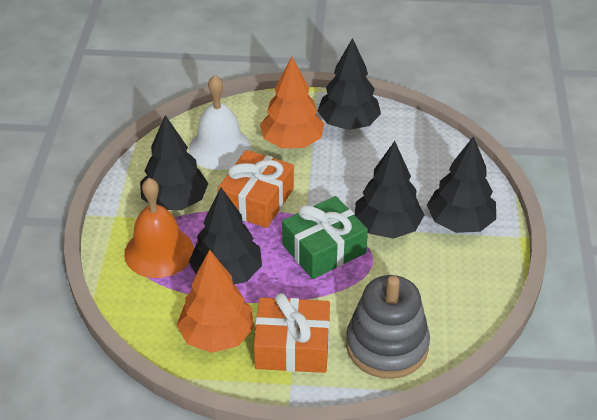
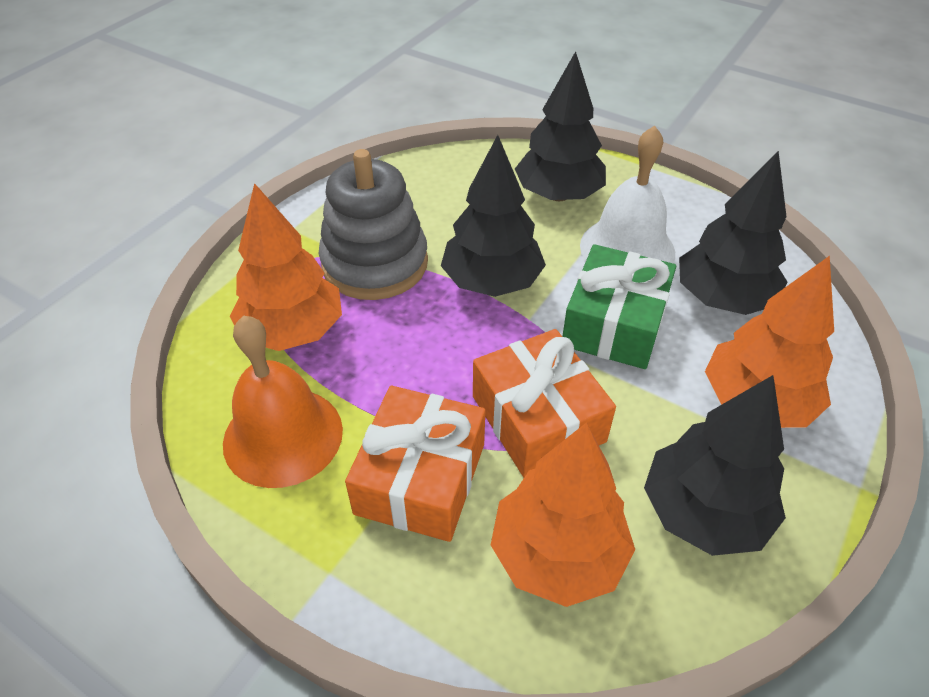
black tree: [140,115,208,210] [189,188,262,284] [318,38,381,130] [355,141,424,239] [427,136,496,233] = 5 -> [441,135,546,297] [515,51,606,201] [644,375,786,556] [679,151,787,315] = 4
orange tree: [177,250,254,353] [260,57,324,148] = 2 -> [230,183,342,351] [491,422,635,607] [705,256,834,428] = 3

